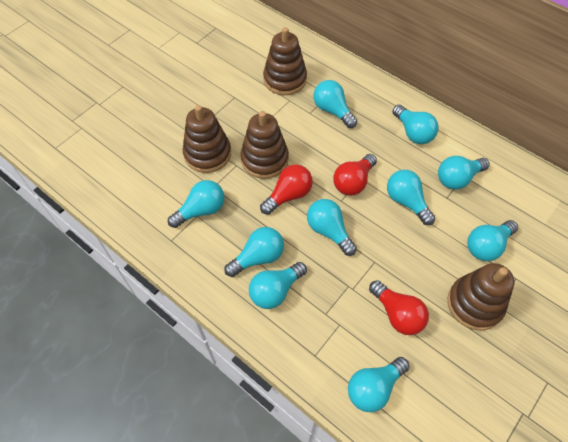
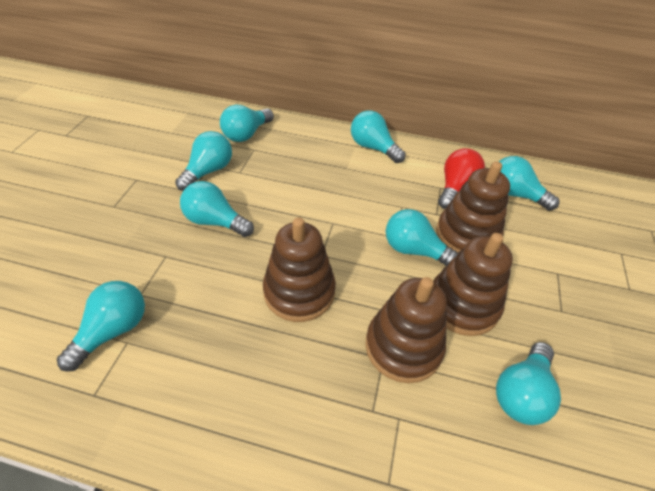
red light bulb: [260,164,313,215] [333,154,377,196] [369,280,429,335] = 3 -> [438,148,485,209] = 1
turquoise light bulb: [168,180,224,228] [224,227,284,277] [249,262,307,309] [307,199,357,256] [313,80,357,128] [348,357,410,412] [387,170,435,225] [392,105,439,144] [438,156,490,190] [467,220,518,261] = 10 -> [56,281,145,372] [175,131,232,191] [180,181,254,237] [220,104,274,142] [351,110,405,163] [386,209,458,266] [496,342,561,425] [499,156,559,211] = 8

